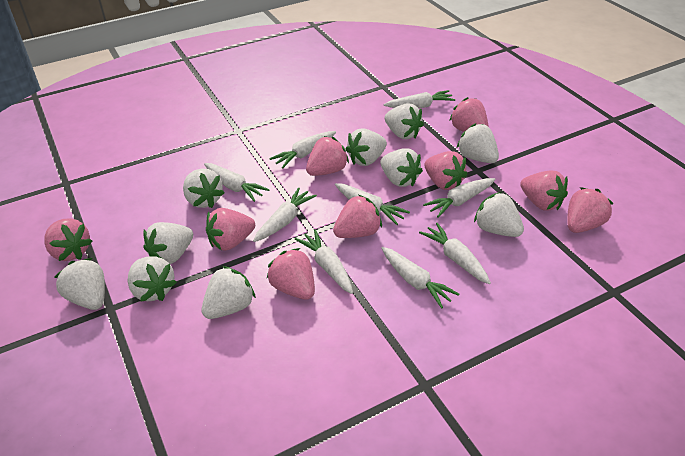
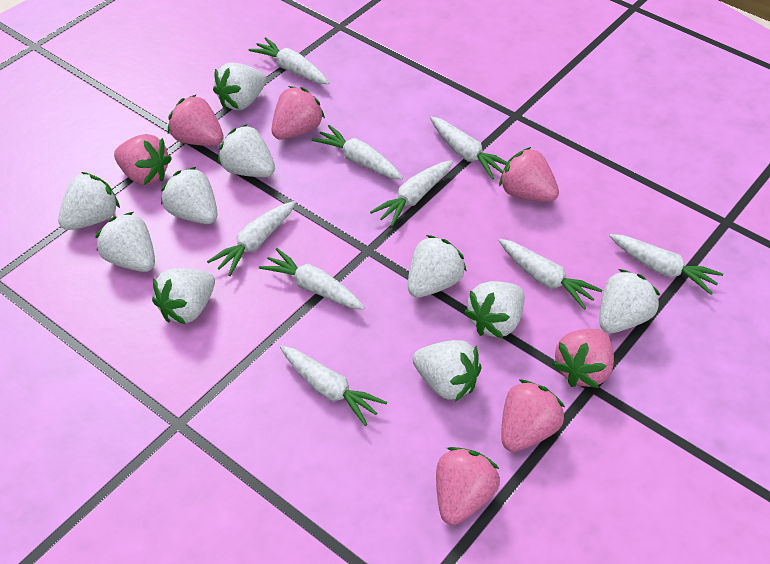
pink strawberry: [44,218,93,261] [206,208,255,251] [267,248,315,300] [306,136,349,176] [333,195,382,238] [425,151,467,190] [449,97,489,132] [520,171,568,211] [567,187,614,233] = 9 -> [114,134,172,185] [168,94,224,146] [272,86,325,140] [436,447,500,525] [499,147,559,202] [501,380,565,452] [552,329,614,388] = 7

